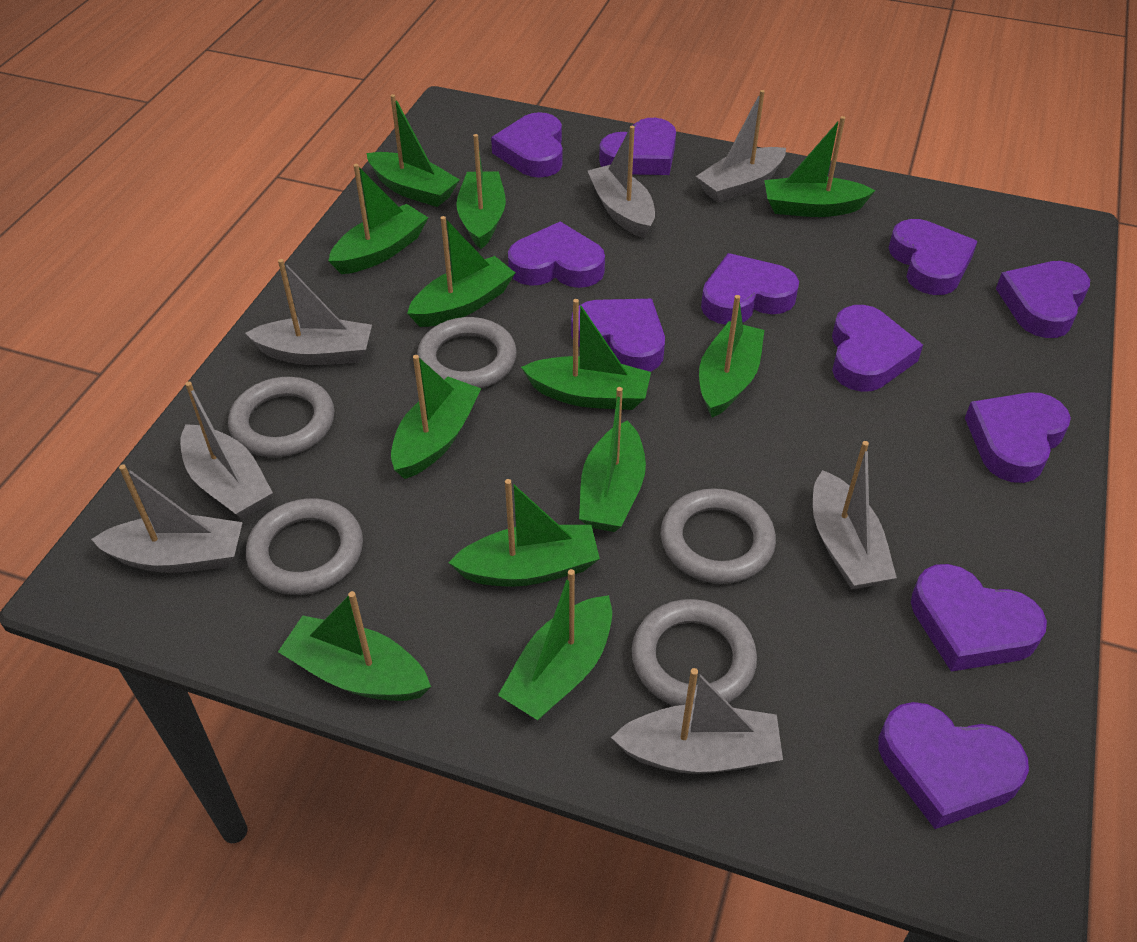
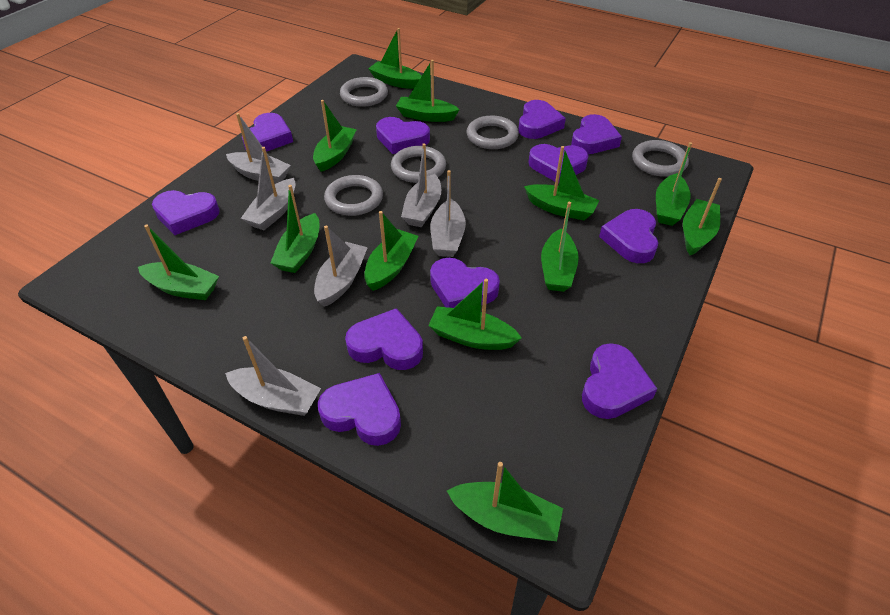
grey boat: [91,464,243,573] [180,382,273,519] [245,259,372,365] [588,126,655,238] [611,668,783,774] [696,90,786,203] [813,441,897,590] = 7 -> [225,336,321,416] [226,113,291,184] [241,147,296,230] [314,225,368,307] [401,143,441,227] [430,170,466,257] = 6

